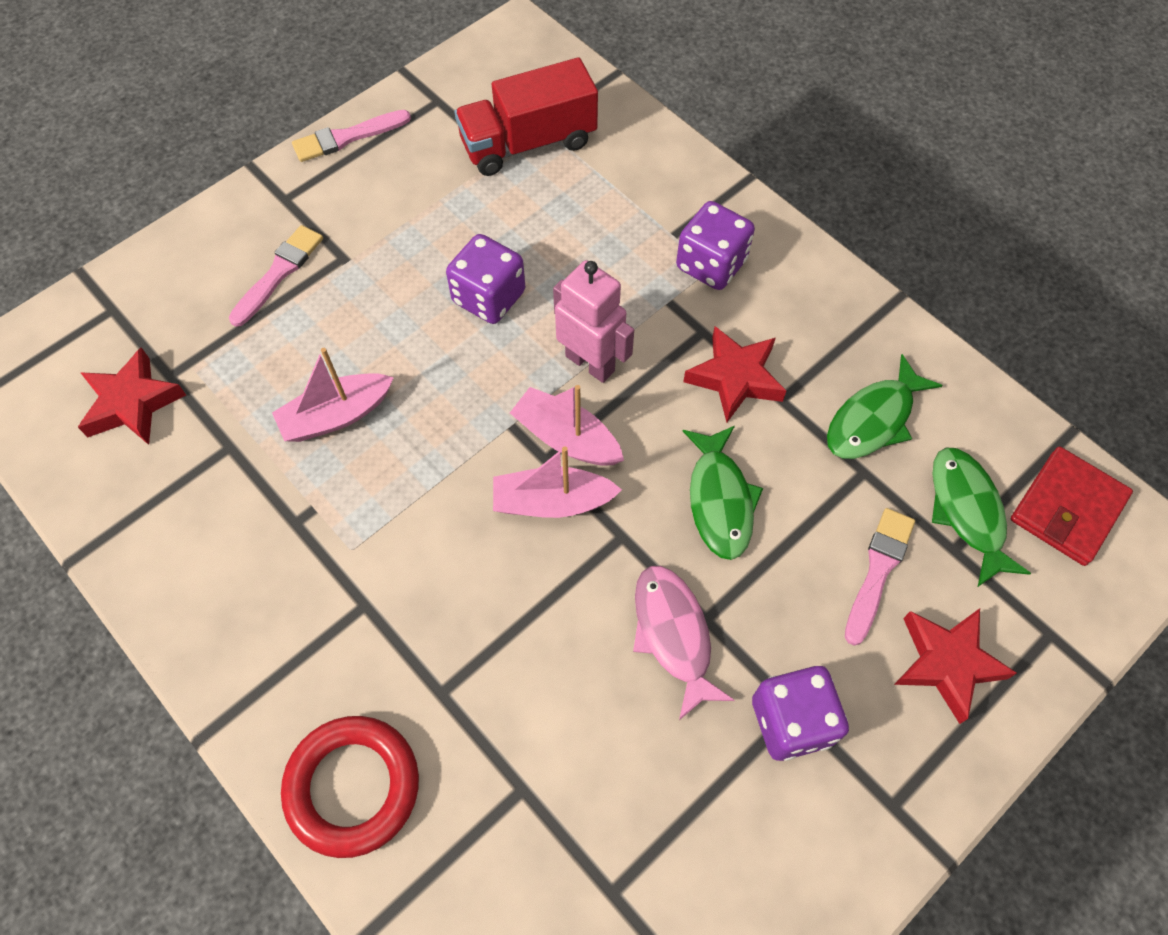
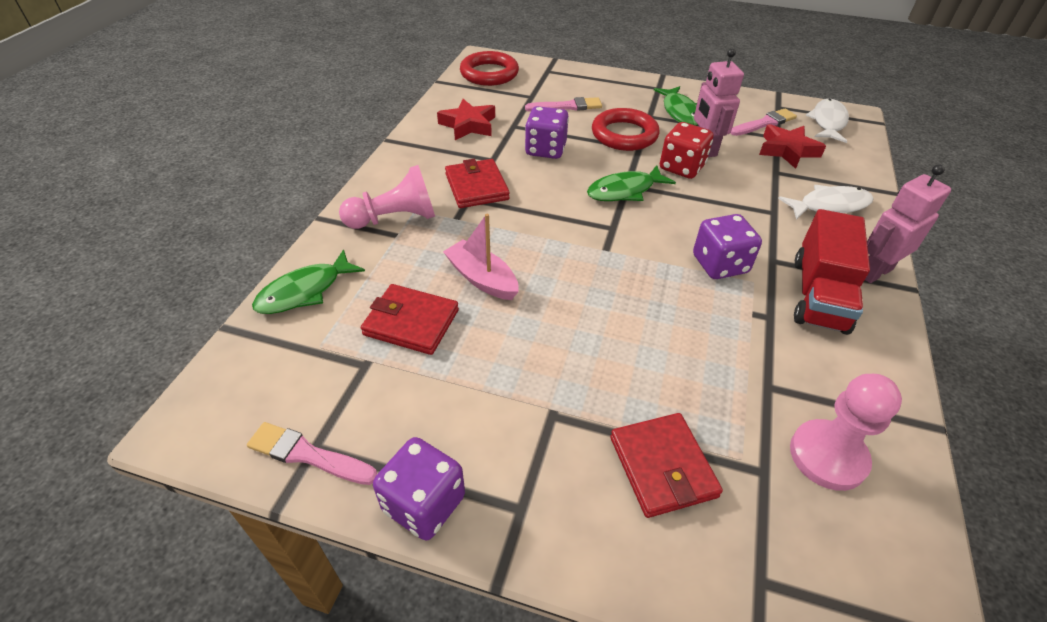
pink boat: [272,348,394,442] [493,446,622,518] [510,385,624,466] = 3 -> [443,214,519,300] = 1
pink fish: [633,566,735,720] = 1 -> none = 0
pink pawn: none = 0 -> [339,165,435,229] [790,374,902,491] = 2
pink robot: [553,260,634,383] = 1 -> [694,49,744,157] [865,164,951,283] = 2
red dice: none = 0 -> [660,122,713,179] = 1
red ring: [281,716,419,858] = 1 -> [460,51,519,86] [592,108,660,151] = 2
red star: [78,347,186,445] [683,326,786,422] [894,608,1017,724] = 3 -> [437,99,495,140] [759,124,826,169] = 2
red wallet: [1011,447,1133,566] = 1 -> [361,284,459,355] [445,159,510,208] [610,413,723,518] = 3
white fish: none = 0 -> [778,185,874,220] [805,99,849,143] = 2

